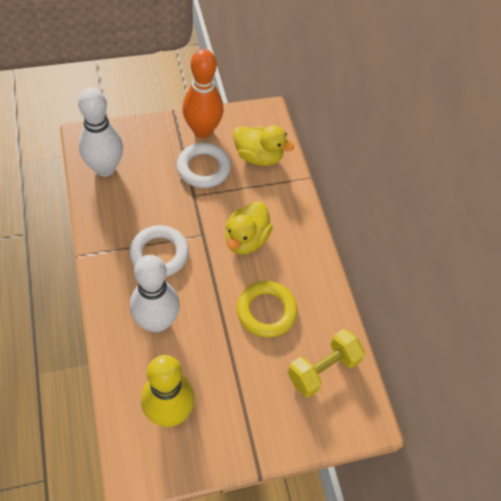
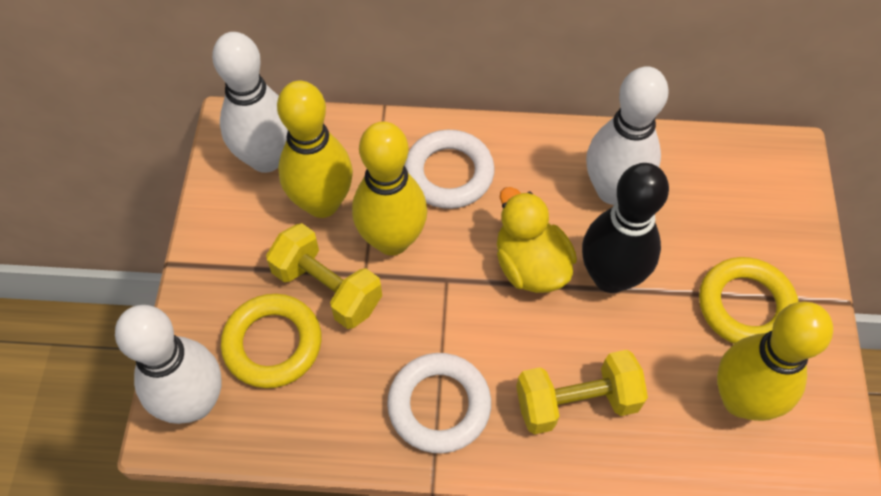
black bowling pin: none = 0 -> [582,163,669,293] = 1
orange bowling pin: [183,49,224,138] = 1 -> none = 0
white bowling pin: [78,88,123,177] [130,255,180,332] = 2 -> [115,305,221,424] [212,32,288,173] [586,66,669,205] = 3
yellow bowling pin: [141,355,195,427] = 1 -> [277,81,353,218] [352,121,427,255] [717,302,833,421] = 3
yellow duck: [225,201,273,255] [233,125,294,166] = 2 -> [497,187,577,293] = 1
yellow dumbbell: [288,329,365,397] = 1 -> [266,223,382,329] [516,350,648,434] = 2
yellow ring: [237,281,298,338] = 1 -> [221,294,321,388] [699,257,798,344] = 2

